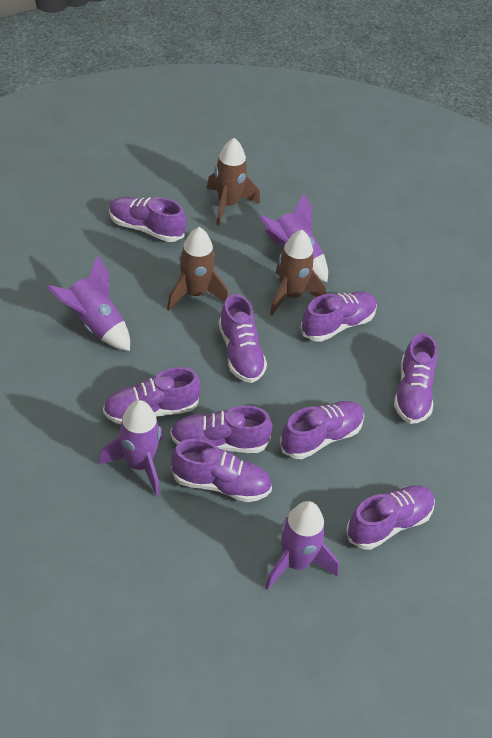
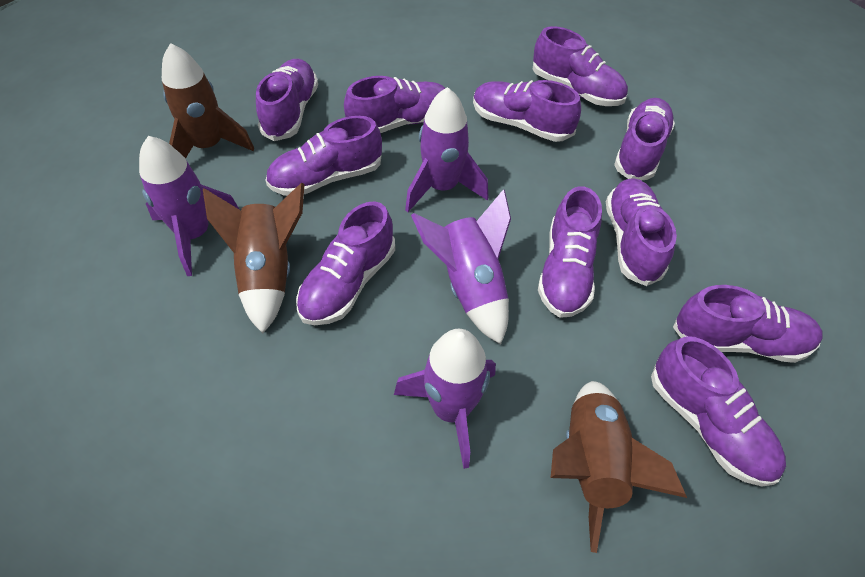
purple shoe: [103,367,201,424] [109,197,186,242] [170,405,273,453] [171,439,272,502] [218,294,267,383] [280,401,364,459] [301,291,377,342] [346,486,435,550] [394,333,437,424] = 9 -> [256,59,318,141] [265,116,382,196] [296,202,395,325] [344,76,445,133] [473,80,581,142] [533,26,628,106] [538,186,602,318] [606,178,677,286] [614,98,675,180] [651,336,786,486] [673,285,823,363] = 11

